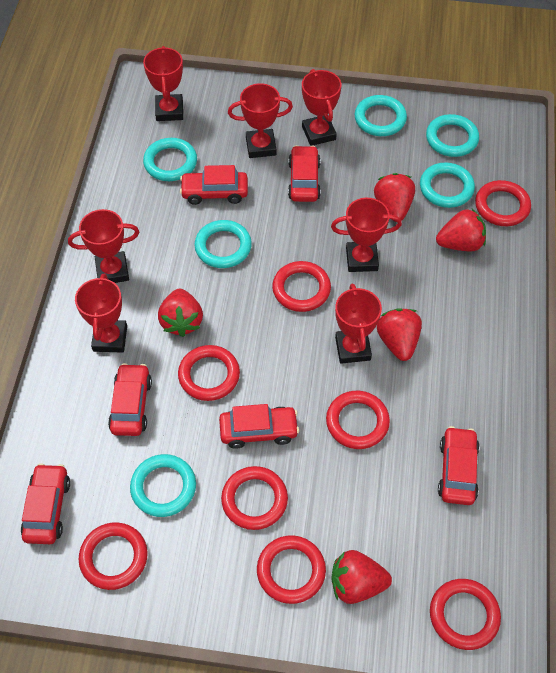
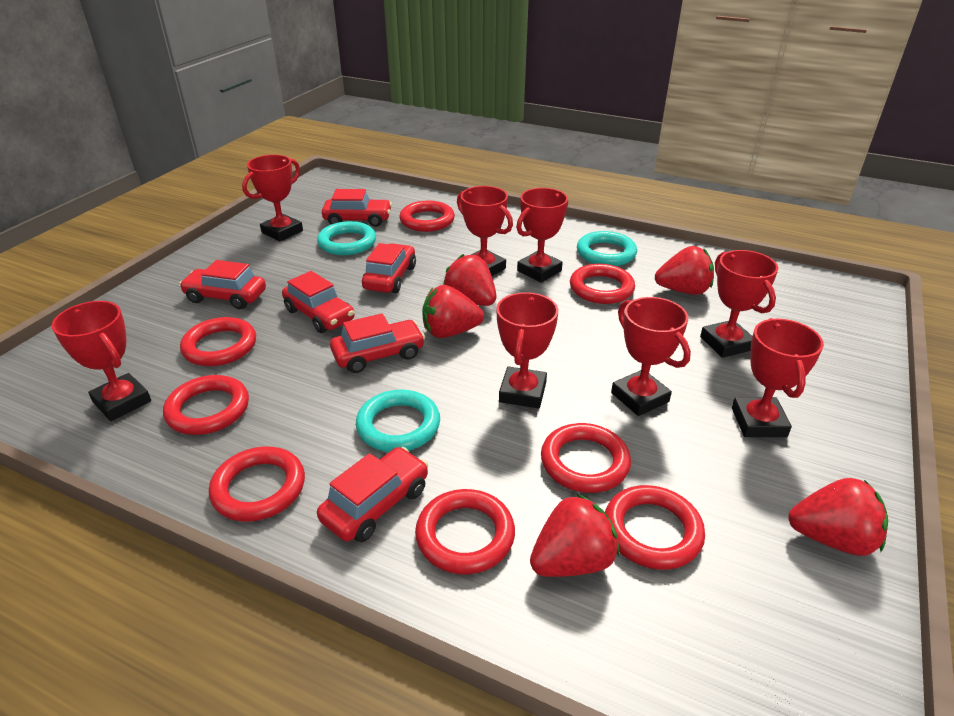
red trophy: [68,209,139,283] [75,273,127,353] [143,46,183,121] [228,83,293,158] [302,69,341,146] [331,198,402,272] [335,283,382,364] = 7 -> [52,301,151,421] [242,155,303,241] [457,186,513,276] [496,292,558,408] [516,188,568,283] [611,297,691,416] [700,250,778,358] [732,318,824,437] = 8
turquoise ring: [130,454,196,517] [143,138,197,181] [195,220,252,268] [355,95,407,136] [420,162,475,208] [426,114,479,157] = 6 -> [317,221,376,255] [356,390,440,452] [577,231,637,266] = 3

